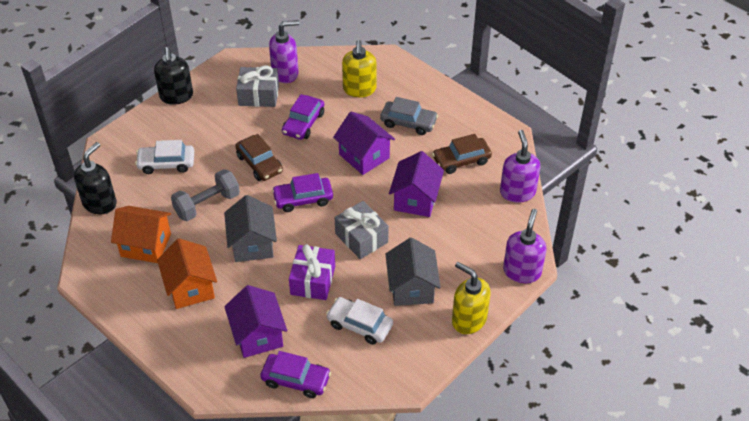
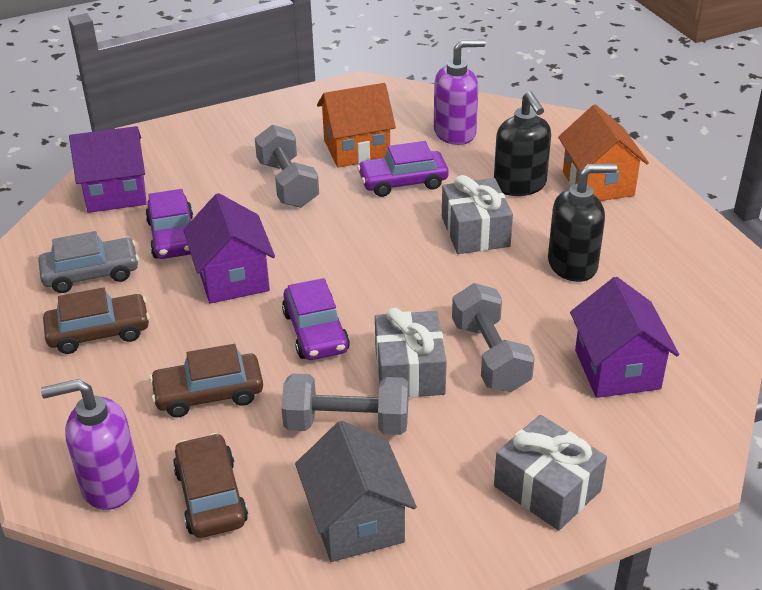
brown car: [235,134,283,181] [432,134,492,174] = 2 -> [43,287,150,354] [149,344,263,417] [173,433,248,538] = 3
grey dumbbell: [171,169,240,221] = 1 -> [255,125,319,208] [281,374,408,435] [452,283,535,392] = 3
grey gift: [236,66,279,107] [335,201,389,259] = 2 -> [375,307,447,398] [442,175,513,254] [494,415,607,531] = 3
grey house: [224,195,277,262] [385,238,441,306] = 2 -> [295,421,417,562] = 1
purple gift: [289,244,335,300] = 1 -> none = 0
purple soap dispenser: [269,20,299,83] [500,130,540,202] [503,209,546,283] = 3 -> [41,379,140,510] [434,39,486,145] = 2
white car: [135,140,194,174] [326,297,393,345] = 2 -> none = 0
yellow soap dispenser: [342,40,376,97] [452,262,490,334] = 2 -> none = 0

